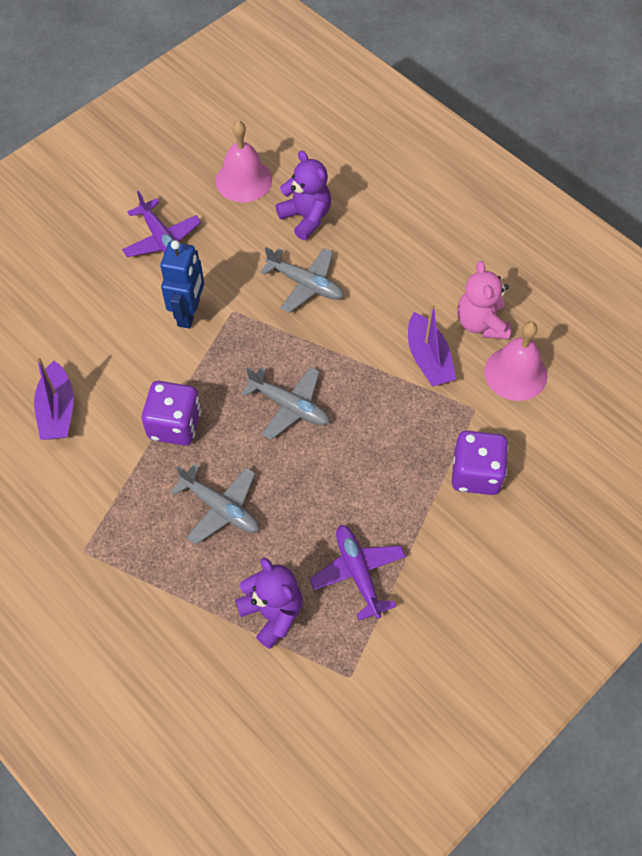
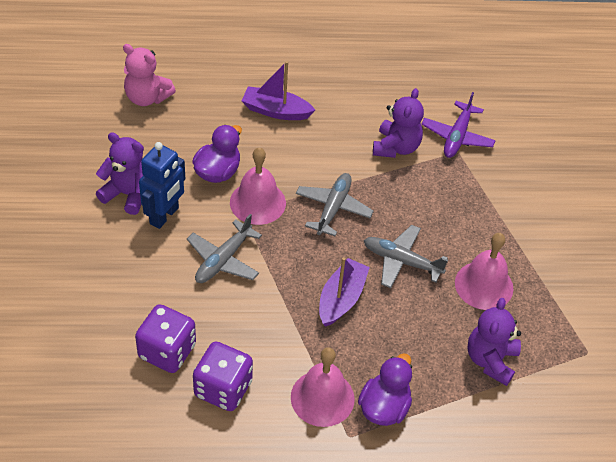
pink bell: [216,120,272,202] [484,322,548,401] = 2 -> [230,147,286,225] [291,347,355,427] [455,233,514,310] = 3
purple duck: none = 0 -> [192,125,242,183] [358,353,412,426] = 2
purple plane: [122,191,201,257] [310,525,406,621] = 2 -> [421,92,496,158] = 1
purple teddy bear: [235,558,303,649] [276,150,331,240] = 2 -> [96,132,144,215] [373,88,424,158] [467,298,521,386] = 3

